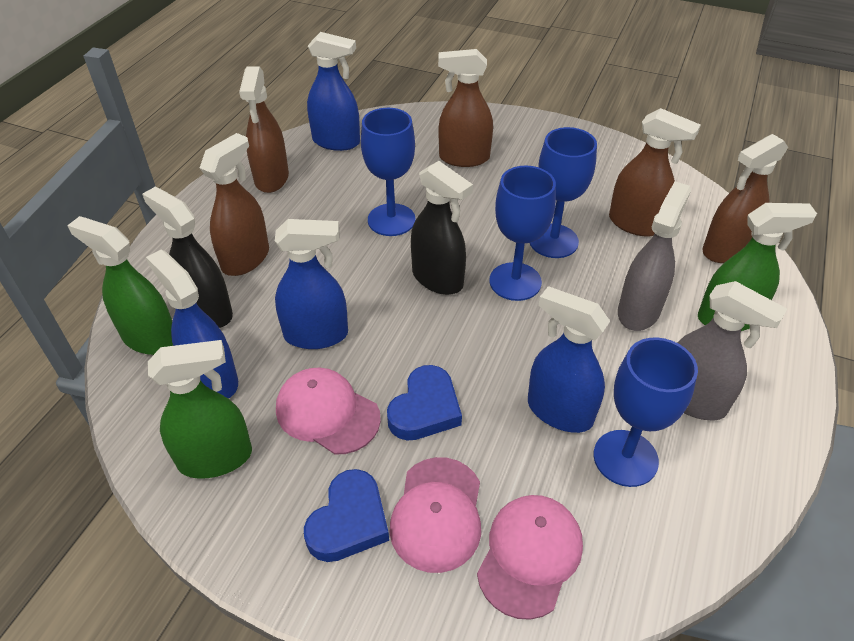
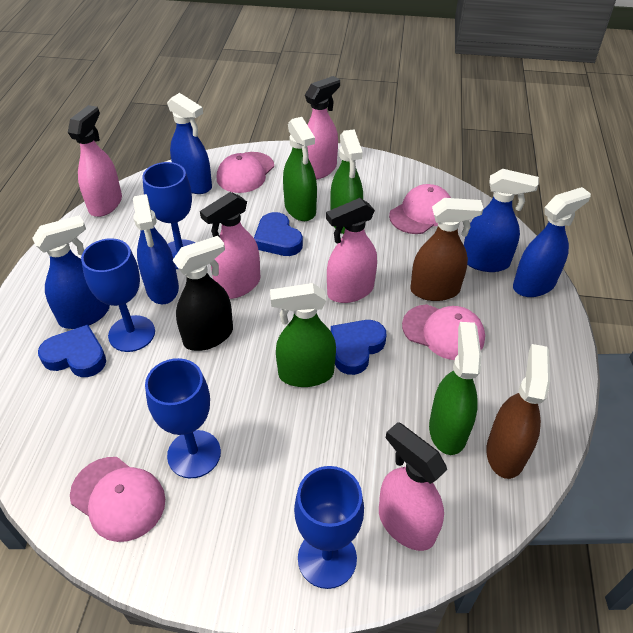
black spray bottle: [142,187,233,328] [411,161,473,295] = 2 -> [172,236,233,351] = 1
blue heart: [304,469,389,562] [387,365,462,441] = 2 -> [38,325,106,377] [254,212,303,256] [331,320,387,375] = 3
blue spray bottle: [146,250,238,398] [275,219,348,349] [307,32,360,151] [528,286,610,433] = 4 -> [32,215,110,329] [133,194,179,304] [167,93,212,194] [464,169,539,272] [513,187,591,297] = 5
brown spray bottle: [200,133,269,276] [239,67,289,193] [438,49,493,167] [609,108,701,237] [703,134,788,263] = 5 -> [410,198,483,301] [486,344,550,479] = 2
green spray bottle: [67,216,173,355] [148,340,252,479] [698,203,817,331] = 3 -> [270,283,336,387] [283,117,317,221] [330,129,363,234] [429,322,481,455] = 4
grey spray bottle: [618,182,691,331] [677,281,787,421] = 2 -> none = 0
pink cap: [276,368,381,455] [389,457,481,573] [477,495,583,620] = 3 -> [70,457,165,542] [217,152,274,193] [389,184,451,234] [402,304,485,360] = 4
pink spray bottle: none = 0 -> [68,105,122,217] [200,192,260,299] [305,76,340,180] [326,198,377,303] [379,422,447,551] = 5

